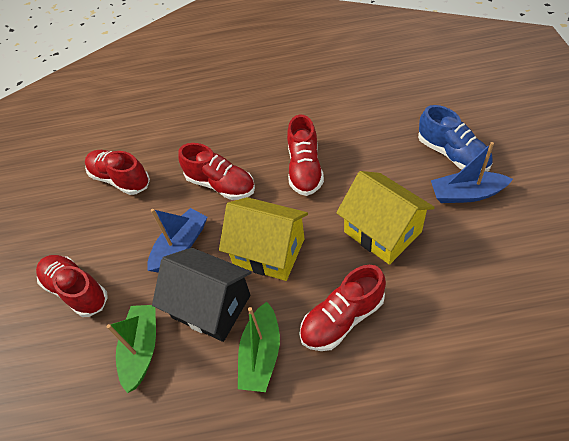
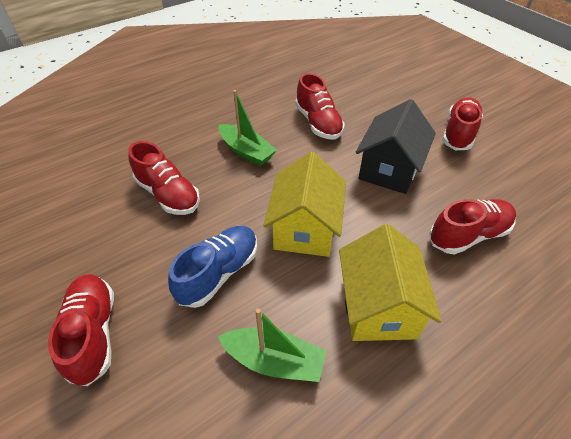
blue boat: [147,208,207,272] [431,142,513,203] = 2 -> none = 0

